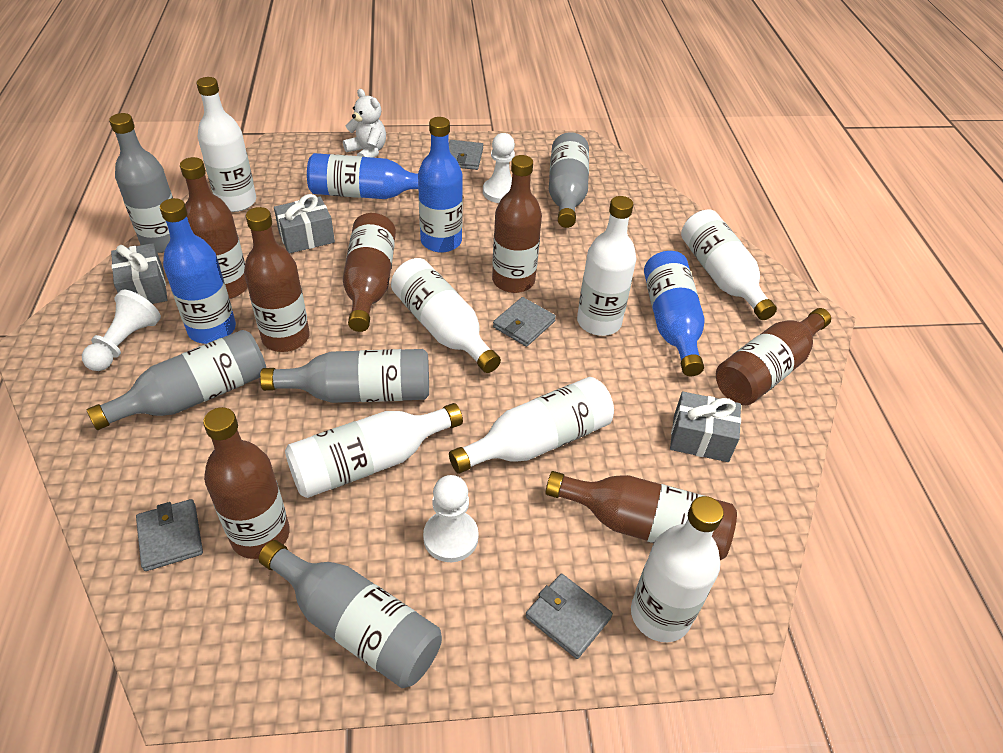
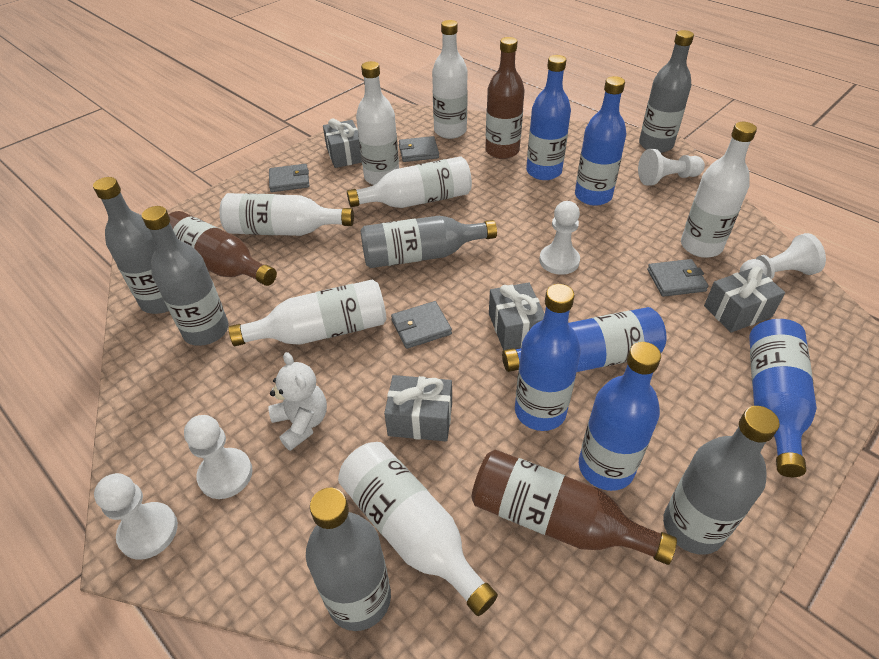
blue bottle: [160,198,236,344] [307,153,419,199] [418,117,463,253] [644,251,705,376] = 4 -> [502,307,667,372] [515,284,581,431] [526,55,571,180] [575,76,626,206] [579,342,661,491] [749,319,817,477] = 6
brown bottle: [180,157,247,299] [203,407,290,559] [244,207,310,352] [343,213,396,332] [492,155,542,293] [545,471,737,560] [716,308,831,405] = 7 -> [169,211,277,286] [471,449,677,565] [485,37,525,159] = 3
grey bottle: [87,330,266,430] [109,113,173,253] [258,540,442,688] [260,349,429,403] [549,132,589,228] = 5 -> [93,177,169,314] [142,206,229,346] [306,488,391,631] [361,216,497,268] [639,30,694,153] [663,406,780,555] = 6
grey gift: [111,243,168,304] [274,194,335,254] [670,391,741,462] = 3 -> [323,118,362,168] [384,375,452,441] [489,282,545,350] [704,267,785,332] = 4
white pawn: [82,290,161,371] [423,475,479,562] [483,133,515,203] = 3 -> [94,473,178,560] [184,415,253,499] [539,201,580,275] [638,149,705,186] [740,233,826,279] = 5

